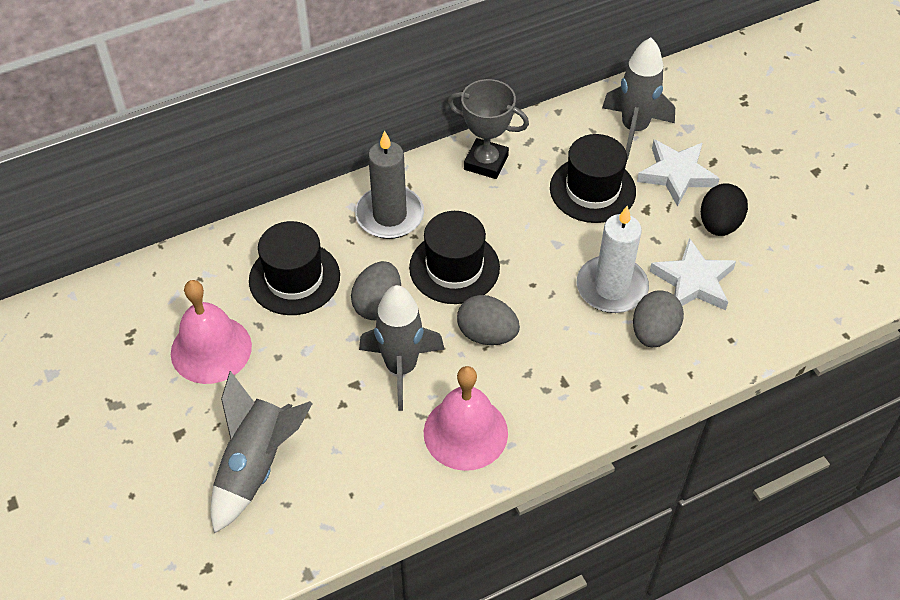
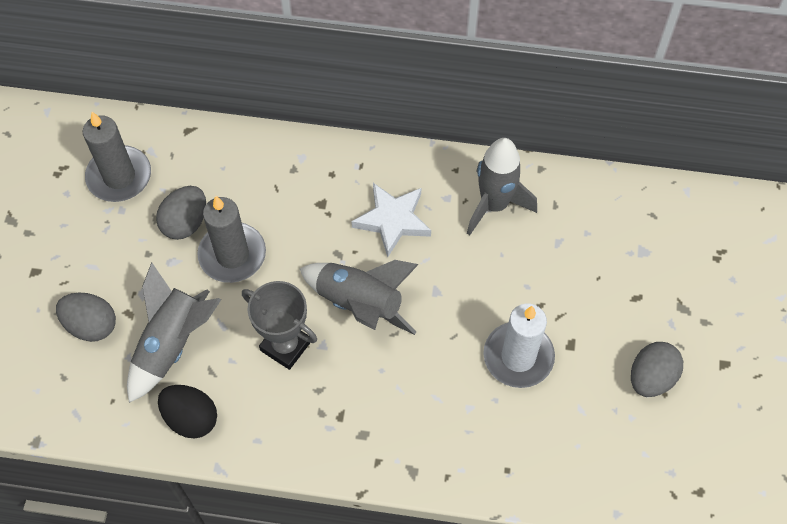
black hat: [249,221,340,315] [409,211,500,304] [550,134,636,223] = 3 -> none = 0
grey candle: [355,131,424,239] = 1 -> [83,112,151,202] [197,196,266,283] = 2
pink bell: [171,280,252,384] [424,366,508,471] = 2 -> none = 0
white star: [637,140,720,207] [649,238,736,310] = 2 -> [351,183,431,257] = 1

